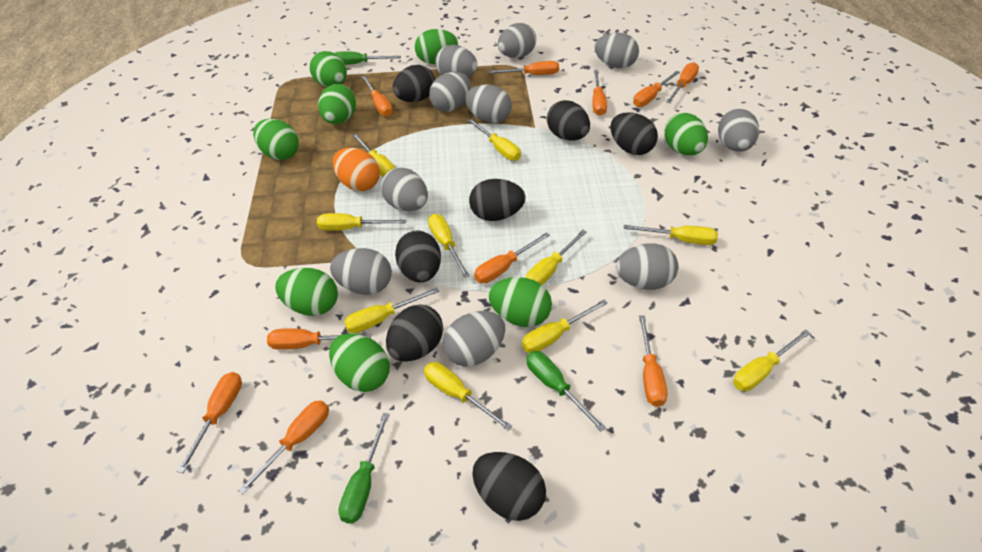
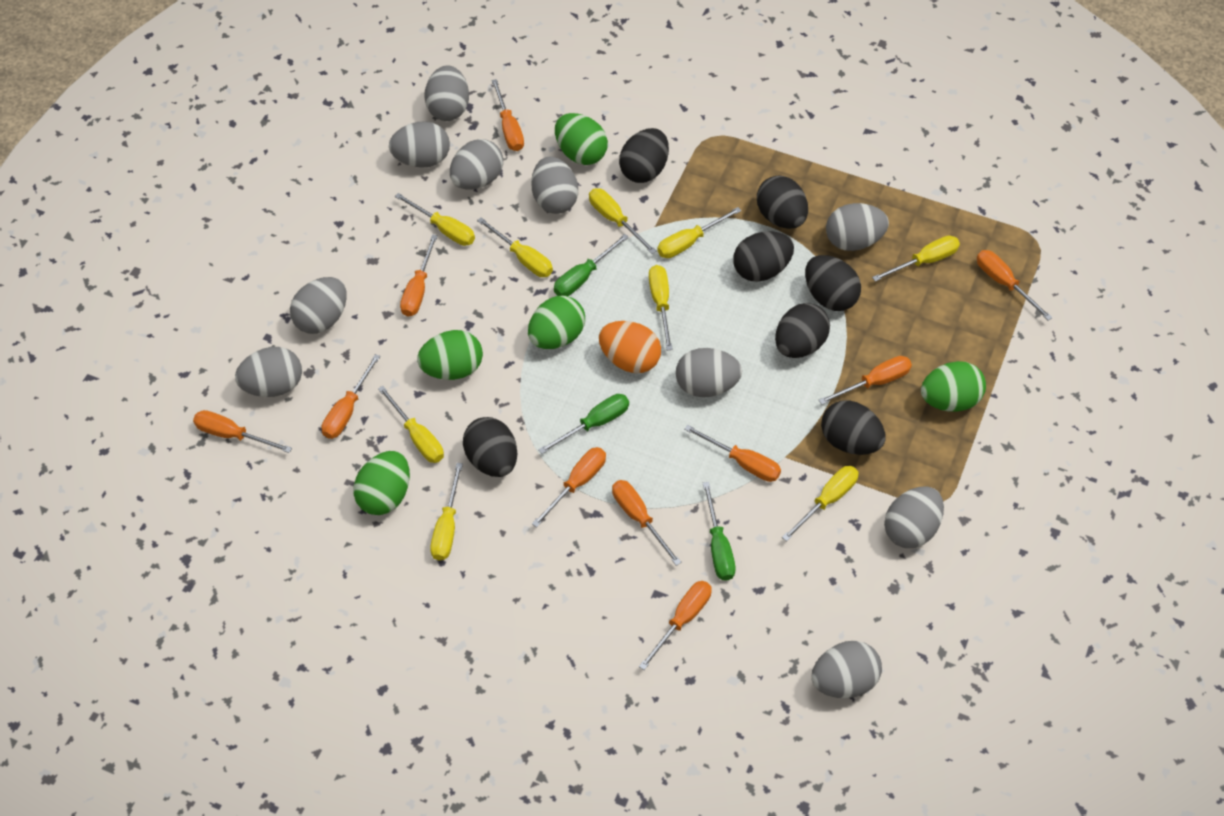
green egg: [253,119,299,160] [275,268,338,316] [310,51,347,87] [318,84,356,124] [329,333,390,392] [415,29,458,64] [488,277,552,327] [664,113,708,155] = 8 -> [353,451,410,515] [417,330,483,380] [528,296,585,349] [555,113,608,165] [921,361,986,412] = 5
yellow screwdriver: [317,213,406,231] [344,287,439,333] [352,134,395,177] [424,362,512,430] [428,214,470,278] [468,119,521,161] [522,300,608,353] [526,230,587,285] [624,225,718,245] [733,329,811,391] = 10 -> [378,386,444,463] [395,193,475,246] [430,463,463,560] [477,217,553,277] [589,188,656,254] [649,265,673,350] [657,207,742,258] [782,466,859,541] [872,235,960,282] = 9

